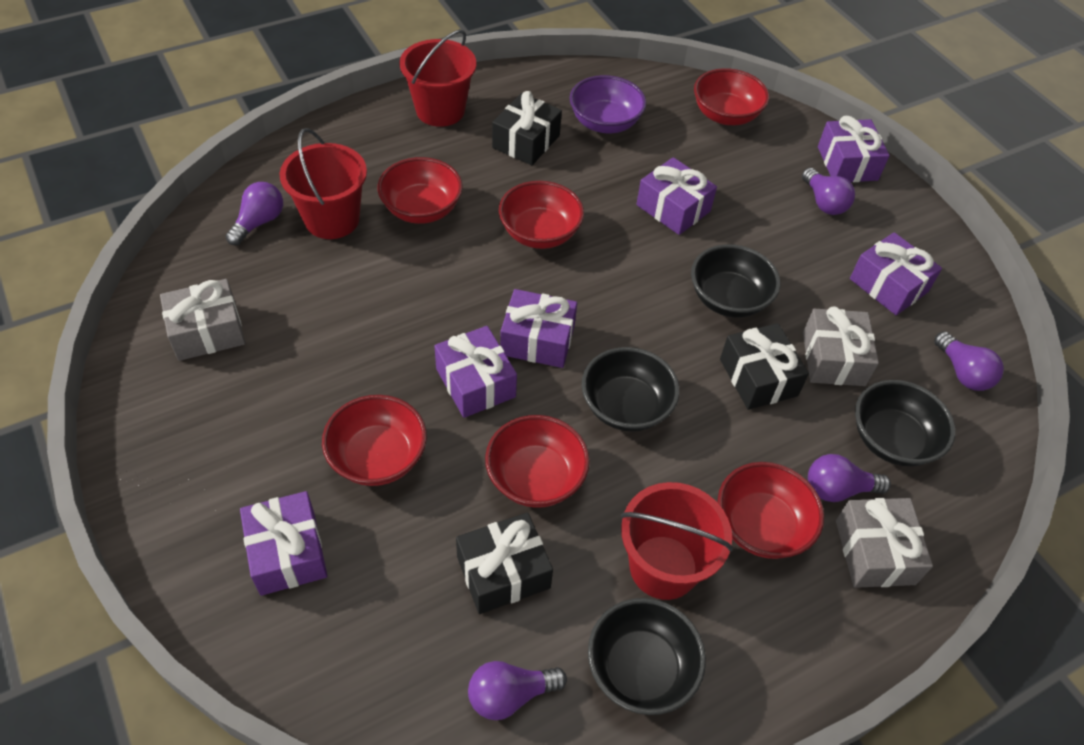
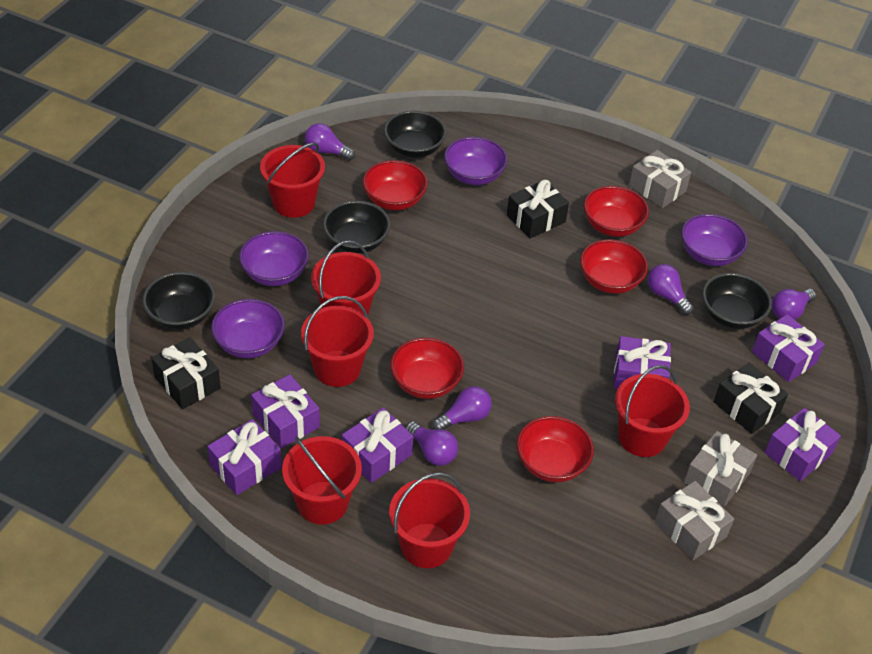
purple bowl: [570,75,646,133] = 1 -> [211,299,285,358] [239,231,309,286] [444,137,508,185] [681,214,748,266] = 4
red bowl: [322,395,427,486] [377,157,463,224] [485,415,590,508] [499,181,584,249] [694,68,769,125] [718,462,824,559] = 6 -> [363,160,428,210] [390,337,464,399] [517,416,594,482] [580,239,648,294] [584,186,649,237] = 5
red bucket: [279,128,367,239] [400,29,476,127] [621,482,733,600] = 3 -> [260,143,325,218] [282,436,362,525] [301,296,374,387] [311,240,381,315] [389,472,470,568] [615,365,690,457] = 6

